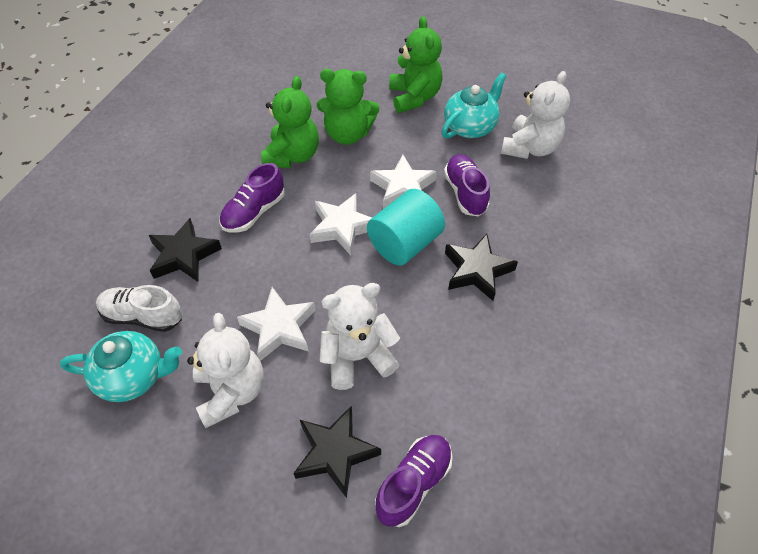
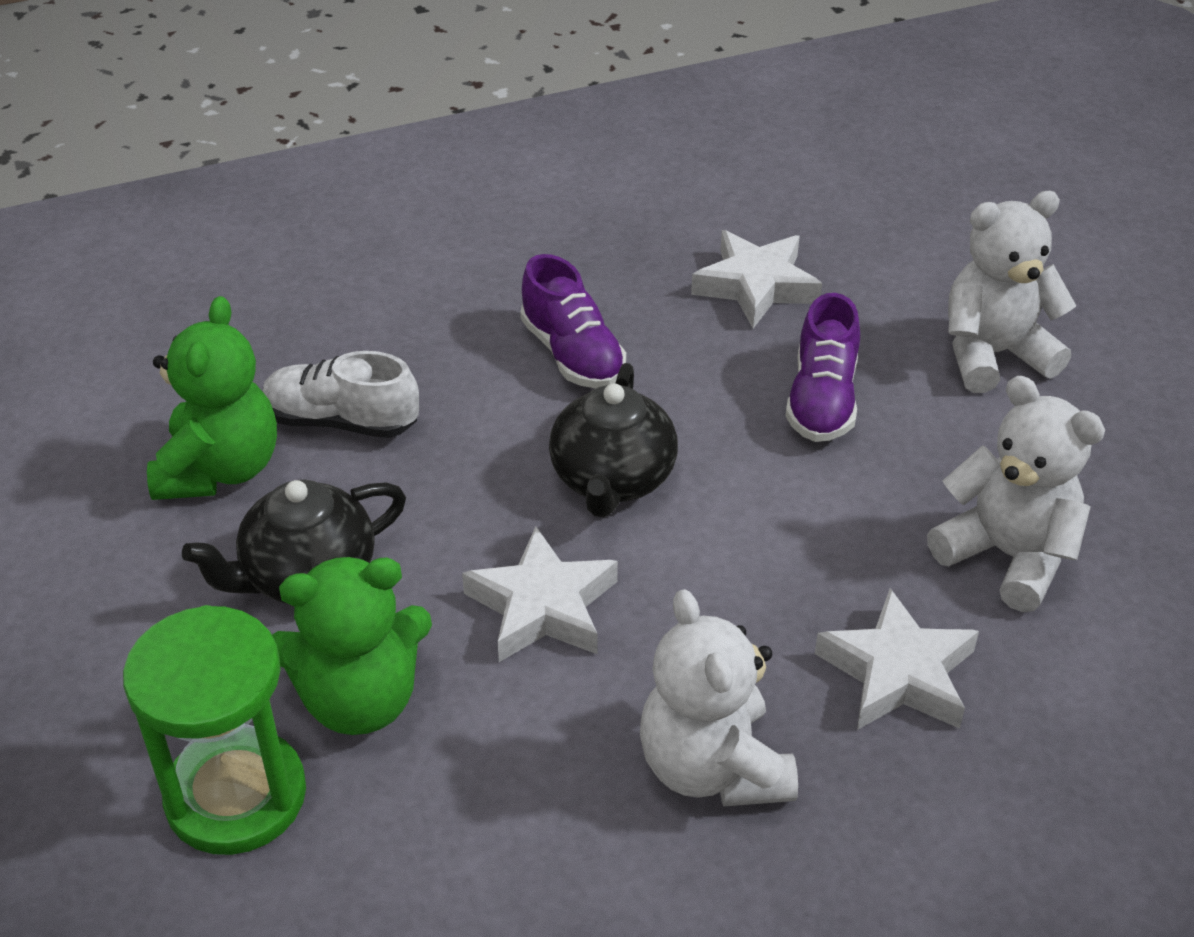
black star: [148,218,222,282] [293,406,381,498] [445,234,518,301] = 3 -> none = 0
black teapot: none = 0 -> [182,480,406,603] [549,363,678,517] = 2
green hourglass: none = 0 -> [123,605,306,855] = 1
green teddy bear: [261,76,319,168] [317,69,380,145] [389,16,443,113] = 3 -> [147,296,277,500] [272,556,432,735] = 2
purple shoe: [219,163,285,233] [375,435,453,527] [444,154,490,216] = 3 -> [520,254,626,389] [786,293,860,442] = 2
turquoise cylinder: [367,189,445,266] = 1 -> none = 0
turquoise teapot: [60,331,182,402] [441,72,507,138] = 2 -> none = 0

